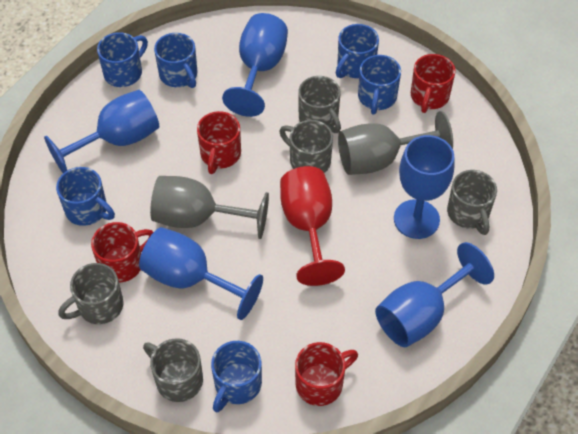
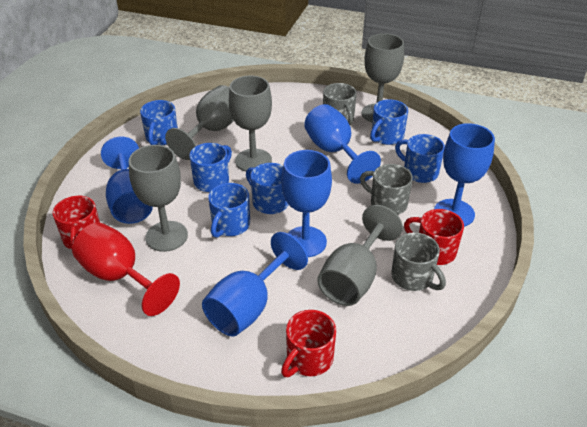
grey goblet: [150,176,269,239] [338,111,453,175] = 2 -> [129,145,188,252] [165,85,234,160] [229,76,272,171] [317,205,403,306] [361,33,404,123] = 5
grey mug: [58,263,124,324] [143,338,203,402] [280,120,333,173] [298,76,341,133] [447,170,497,235] = 5 -> [323,83,357,125] [360,164,413,215] [392,232,446,291] = 3
red mug: [91,222,153,282] [197,111,241,174] [295,342,358,406] [411,54,455,113] = 4 -> [53,196,100,250] [281,310,336,377] [404,209,464,265] = 3

